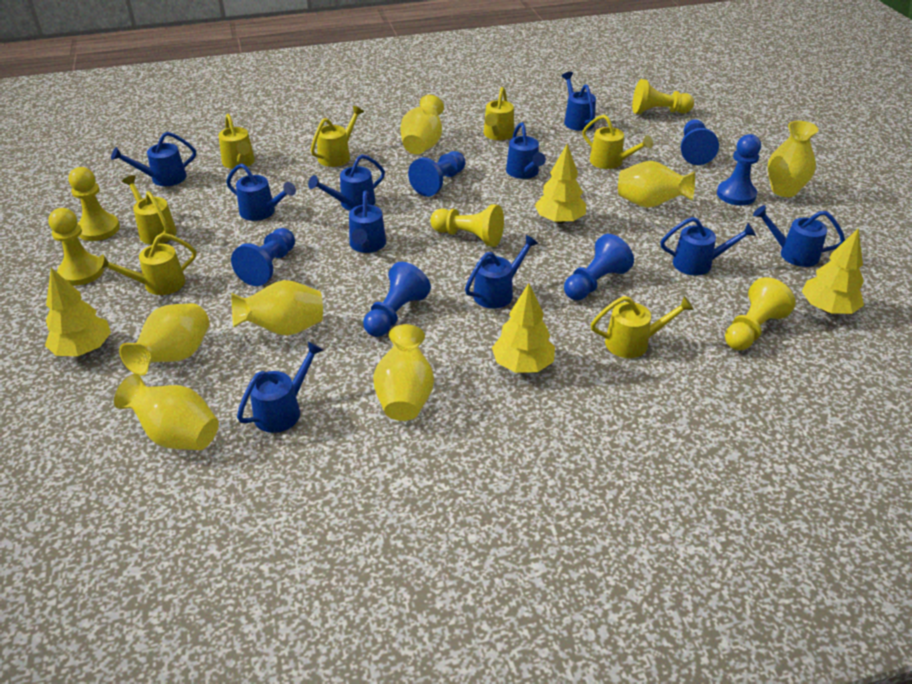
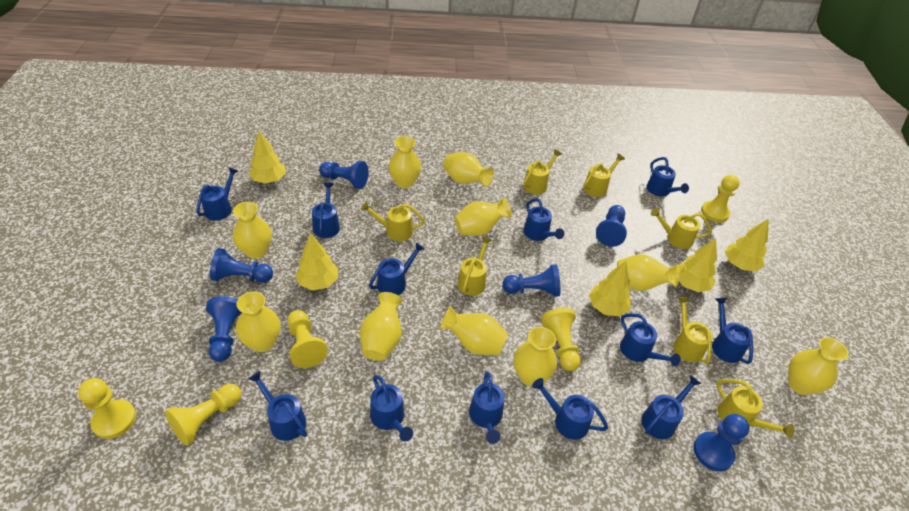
blue watering can: [111,132,196,186] [226,163,296,221] [237,341,323,433] [308,154,385,211] [349,190,386,253] [465,235,539,309] [506,122,546,179] [562,72,596,131] [660,217,756,276] [753,205,845,267] = 10 -> [196,167,238,221] [248,371,307,441] [312,182,340,238] [369,242,425,295] [370,375,413,442] [469,371,504,444] [523,198,564,241] [532,378,608,440] [620,313,680,366] [641,375,701,439] [646,157,689,197] [712,298,753,364] = 12
yellow tree: [45,268,111,356] [492,283,555,373] [535,144,586,224] [802,228,864,314] = 4 -> [249,131,286,183] [296,233,338,291] [589,261,631,316] [679,238,717,292] [725,219,769,272] = 5
yellow vase: [114,374,219,450] [119,303,210,376] [231,280,323,336] [373,324,434,421] [400,95,444,154] [618,161,695,208] [768,121,818,197] = 7 -> [233,202,272,259] [236,291,281,352] [360,292,403,361] [389,136,421,188] [440,306,508,355] [443,152,494,187] [454,197,512,236] [514,327,557,386] [617,254,679,291] [788,337,848,395] = 10

